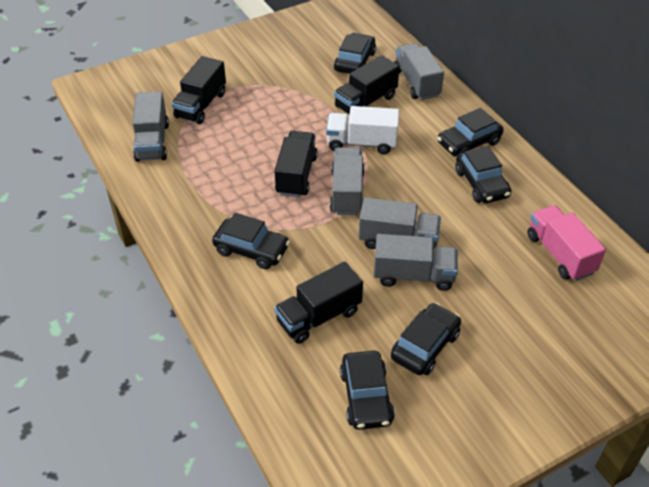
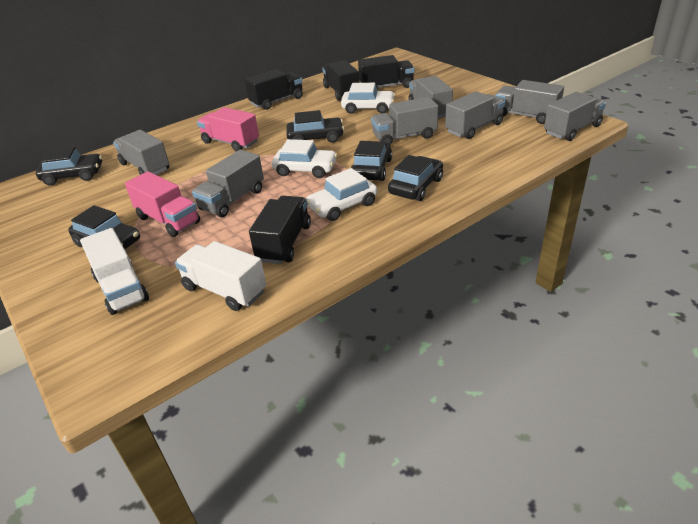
black car: [212,213,290,269] [334,33,376,74] [340,351,395,430] [391,303,461,375] [437,108,503,156] [455,146,511,203] = 6 -> [36,147,102,185] [68,205,140,249] [286,110,344,143] [351,141,392,181] [388,155,443,201] = 5
grey truck: [132,91,169,162] [330,147,365,215] [359,197,441,251] [374,234,458,291] [394,43,444,100] = 5 -> [113,130,169,175] [192,149,264,217] [371,97,438,145] [409,76,453,118] [445,91,505,139] [495,80,564,124] [544,92,606,141] = 7
pink truck: [527,205,606,281] = 1 -> [125,171,200,237] [197,107,259,151] = 2
white car: none = 0 -> [272,139,337,178] [307,168,377,221] [341,83,395,114] = 3
white truck: [326,106,399,154] = 1 -> [80,228,149,315] [175,241,266,311] = 2

